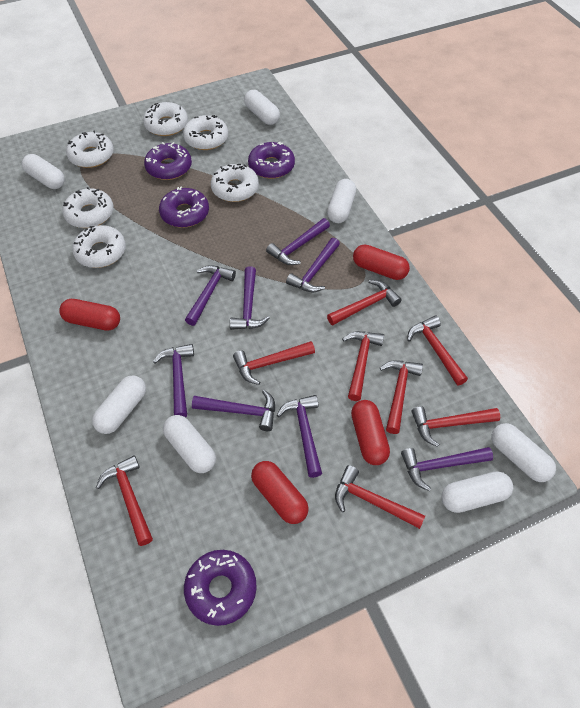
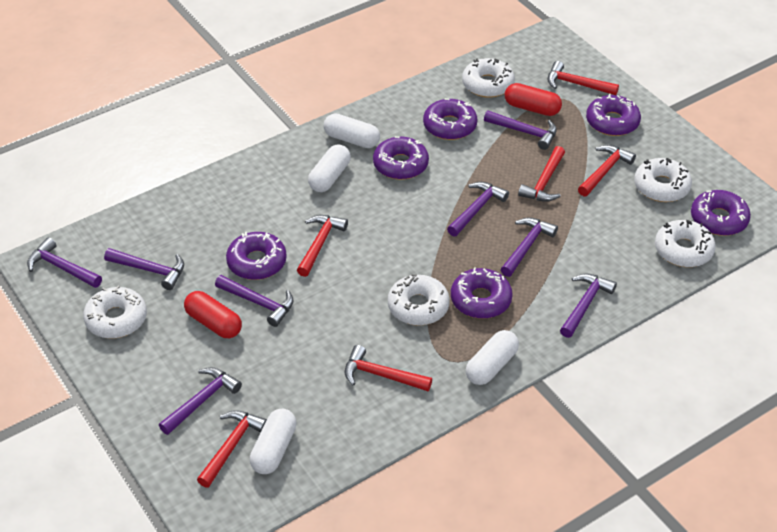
purple donut: [144,142,192,180] [159,187,209,228] [184,550,257,626] [248,142,295,179] = 4 -> [226,232,287,280] [373,136,429,180] [423,98,477,140] [451,267,513,319] [586,94,641,136] [691,190,751,236] = 6
red capsule: [59,299,120,331] [251,461,309,524] [351,400,390,465] [353,245,410,280] = 4 -> [184,291,242,338] [505,83,562,116] = 2
red hammer: [96,455,153,546] [233,341,315,385] [327,280,402,325] [335,465,425,529] [342,331,384,401] [380,360,423,434] [407,315,468,386] [412,406,500,447] = 8 -> [197,410,267,488] [297,215,348,277] [345,345,432,391] [518,146,565,202] [548,61,619,95] [578,145,636,197] = 6
white capsule: [22,154,65,189] [92,376,146,434] [163,415,216,473] [244,90,280,125] [327,179,356,223] [441,471,513,513] [491,423,556,482] = 7 -> [250,409,297,474] [308,144,351,192] [324,113,380,148] [466,330,519,385] = 4
white donut: [62,187,114,228] [66,130,114,168] [72,225,126,268] [143,102,188,136] [183,115,228,150] [211,164,259,202] = 6 -> [83,286,147,339] [388,274,450,326] [462,58,515,98] [634,158,692,202] [655,220,716,267] = 5

